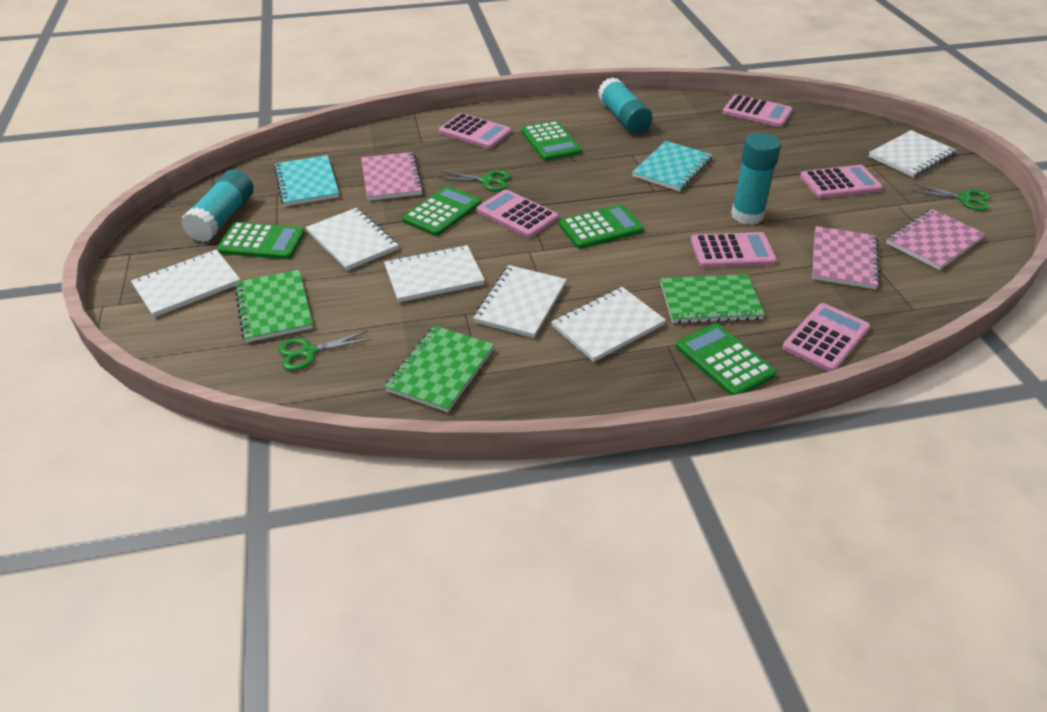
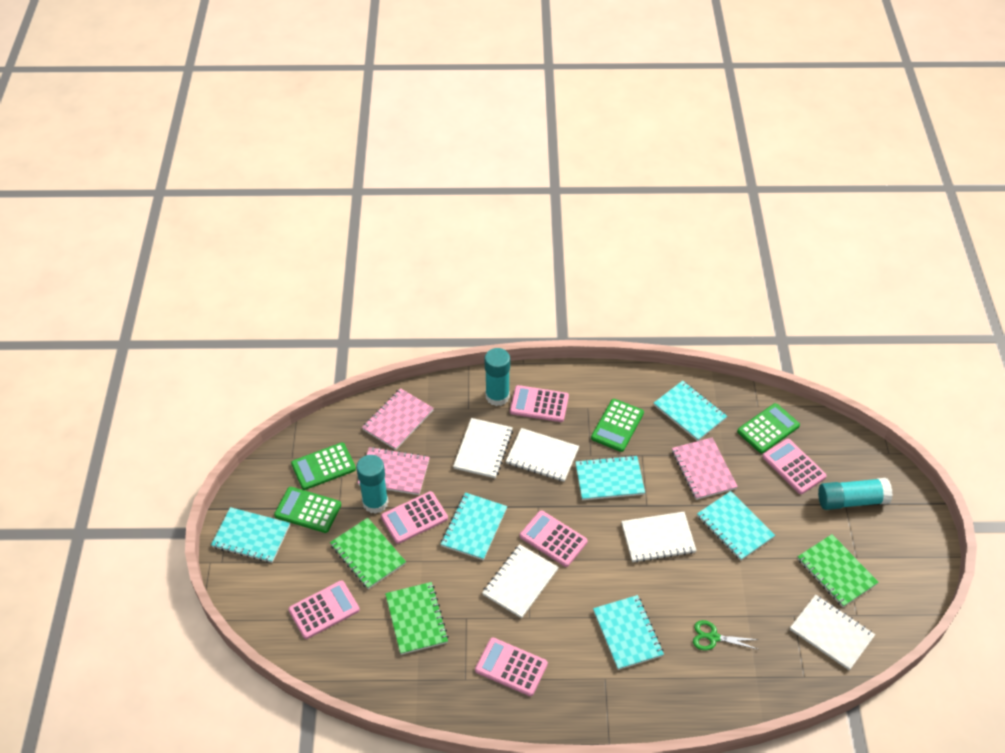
green calculator: [216,222,305,259] [402,186,481,236] [521,121,582,161] [559,204,644,249] [676,323,776,395] = 5 -> [274,487,341,533] [291,443,356,490] [591,399,644,452] [737,403,800,454] = 4
green scissors: [278,331,372,371] [438,170,511,191] [912,184,990,211] = 3 -> [693,620,759,650] = 1
turquoise notebook: [274,155,339,206] [632,141,712,192] = 2 -> [211,507,290,563] [441,493,507,560] [575,455,645,500] [593,595,664,670] [654,381,727,441] [697,491,775,561] = 6
white notebook: [131,249,240,317] [306,208,398,271] [384,245,485,302] [473,265,567,338] [551,287,666,362] [868,130,956,177] = 6 -> [453,418,513,478] [482,544,559,618] [506,428,579,482] [621,512,697,563] [790,595,875,670] = 5

